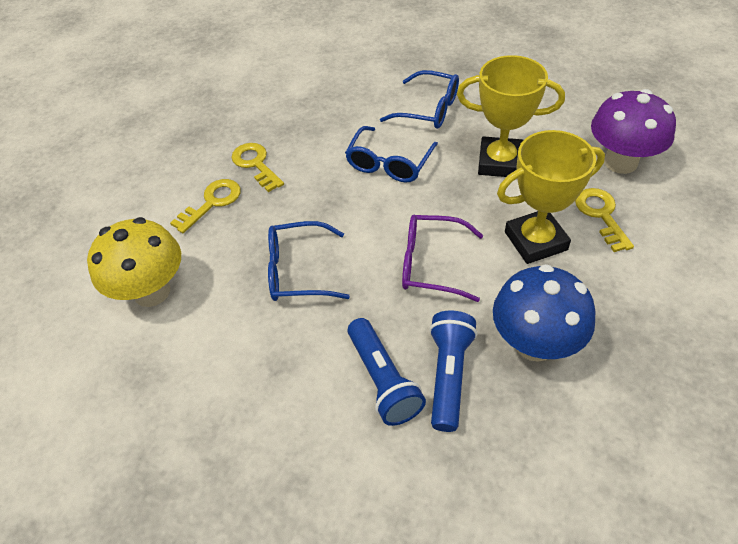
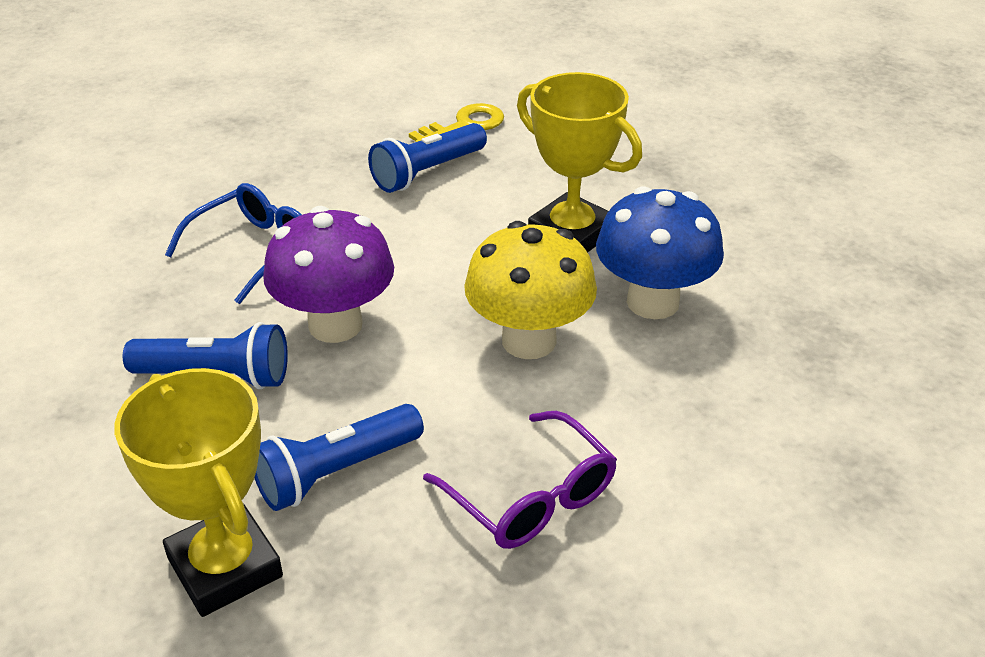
blue flashlight: [348,318,426,426] [429,310,477,432] = 2 -> [123,322,288,389] [255,404,424,511] [368,123,487,193] = 3
blue glasses: [268,221,350,301] [345,126,438,183] [380,70,459,129] = 3 -> [165,183,302,304] = 1
yellow key: [170,179,241,233] [231,143,284,192] [575,188,634,252] = 3 -> [409,103,504,142] = 1

